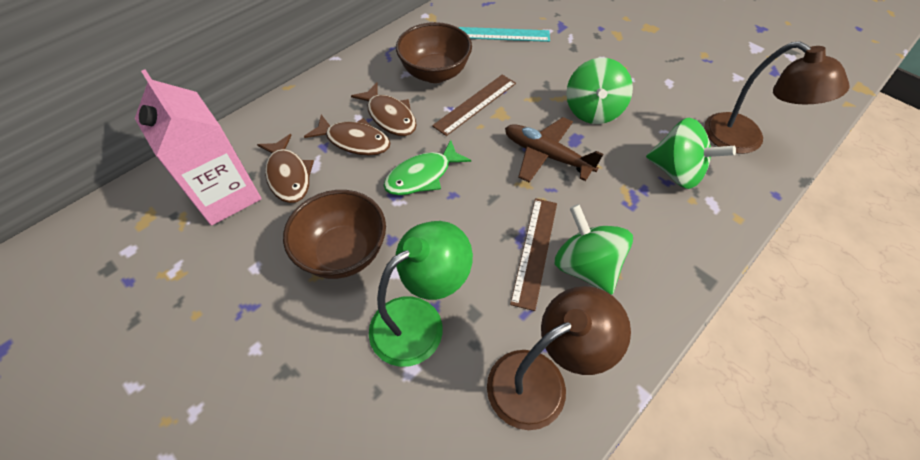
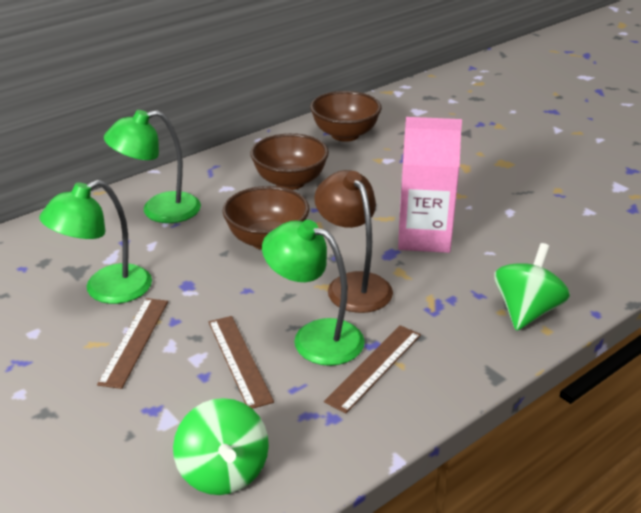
brown bowl: [283,190,386,279] [396,22,472,83] = 2 -> [223,186,309,250] [250,133,329,190] [310,91,382,142] = 3
brown fish: [257,134,314,203] [304,115,390,155] [351,83,417,136] = 3 -> none = 0
brown lamp: [487,286,631,430] [704,41,850,154] = 2 -> [314,170,393,313] = 1
brown plane: [505,117,603,182] = 1 -> none = 0
brown ruler: [432,75,516,136] [510,198,557,311] = 2 -> [97,298,168,389] [209,316,274,409] [324,325,421,413] = 3
green fish: [383,140,471,195] = 1 -> none = 0
green lamp: [369,221,473,367] = 1 -> [39,180,152,304] [104,110,201,223] [262,220,365,366] = 3
green spinning top: [555,204,633,295] [566,58,633,124] [646,118,736,189] = 3 -> [173,398,269,495] [494,243,570,331] = 2
turquoise ruler: [459,27,550,42] = 1 -> none = 0

